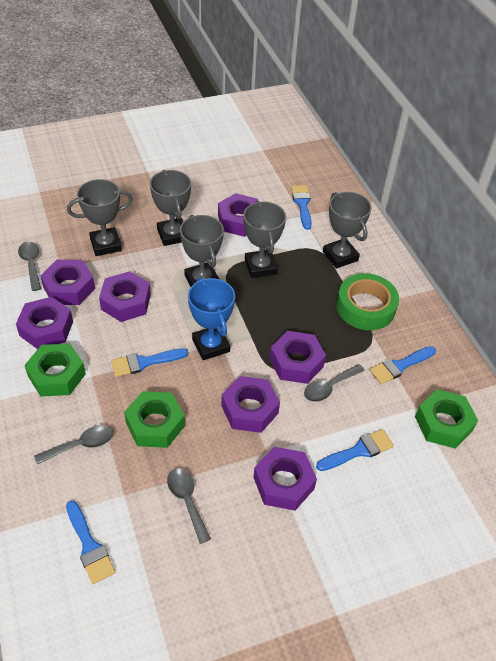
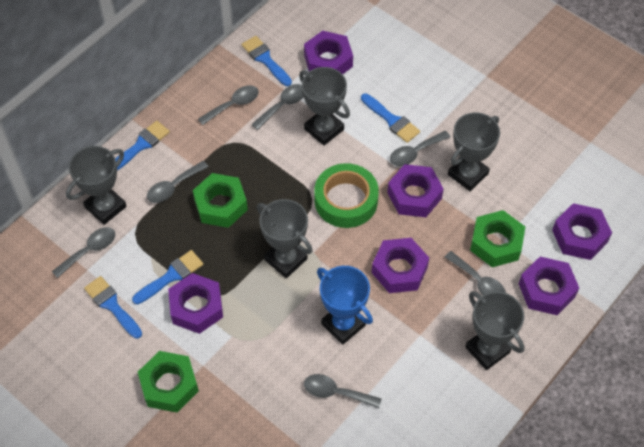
grey spoon: [18,242,41,291] [34,425,113,465] [167,468,211,544] [304,364,365,402] = 4 -> [52,227,115,278] [147,161,209,203] [198,86,259,125] [251,84,304,130] [304,374,382,408] [390,131,450,166] [445,251,506,295] = 7
purple nut: [16,297,73,349] [40,260,95,305] [99,271,151,322] [218,193,258,237] [221,376,280,433] [253,447,317,511] [269,331,326,384] = 7 -> [168,273,223,334] [304,31,353,74] [372,238,429,293] [387,164,444,217] [519,256,579,315] [552,203,612,260] = 6

